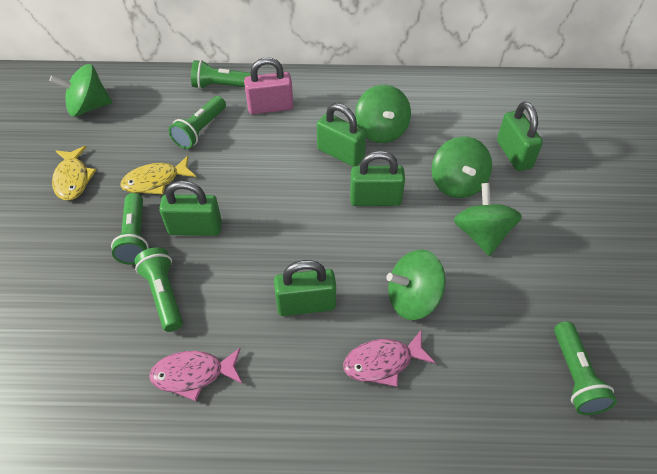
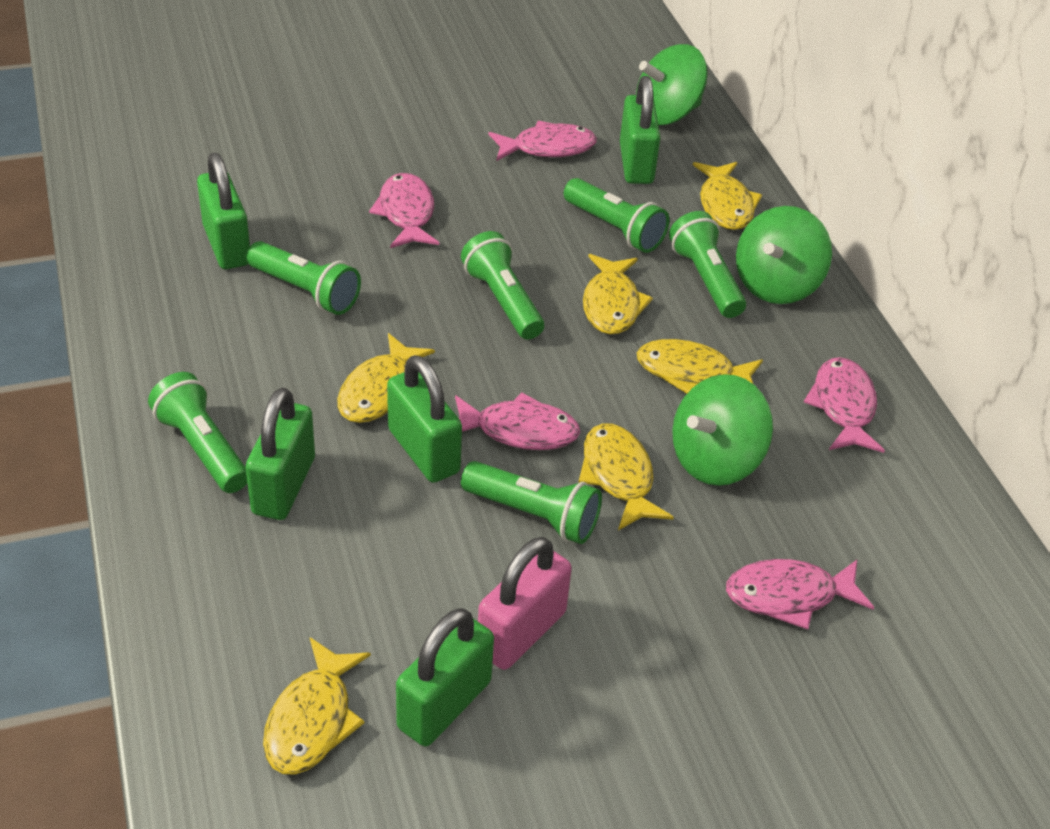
green flashlight: [111,193,149,265] [134,247,183,332] [169,96,226,149] [191,60,251,89] [554,321,617,415] = 5 -> [148,372,247,493] [247,241,361,315] [461,231,544,339] [461,461,602,544] [564,178,669,253] [669,211,746,318] = 6
green spinning top: [49,64,112,117] [355,85,411,143] [386,250,446,320] [432,136,492,198] [454,183,522,256] = 5 -> [636,44,708,125] [672,374,773,486] [736,206,832,304] = 3
pink fish: [149,348,242,401] [343,331,436,387] = 2 -> [369,173,439,248] [455,392,580,450] [488,121,597,161] [726,559,874,629] [804,357,885,453] = 5
yellow fish: [52,146,96,200] [120,155,196,194] = 2 -> [263,637,371,775] [337,333,435,423] [578,424,674,530] [583,254,653,334] [637,339,763,394] [693,162,762,230] = 6

